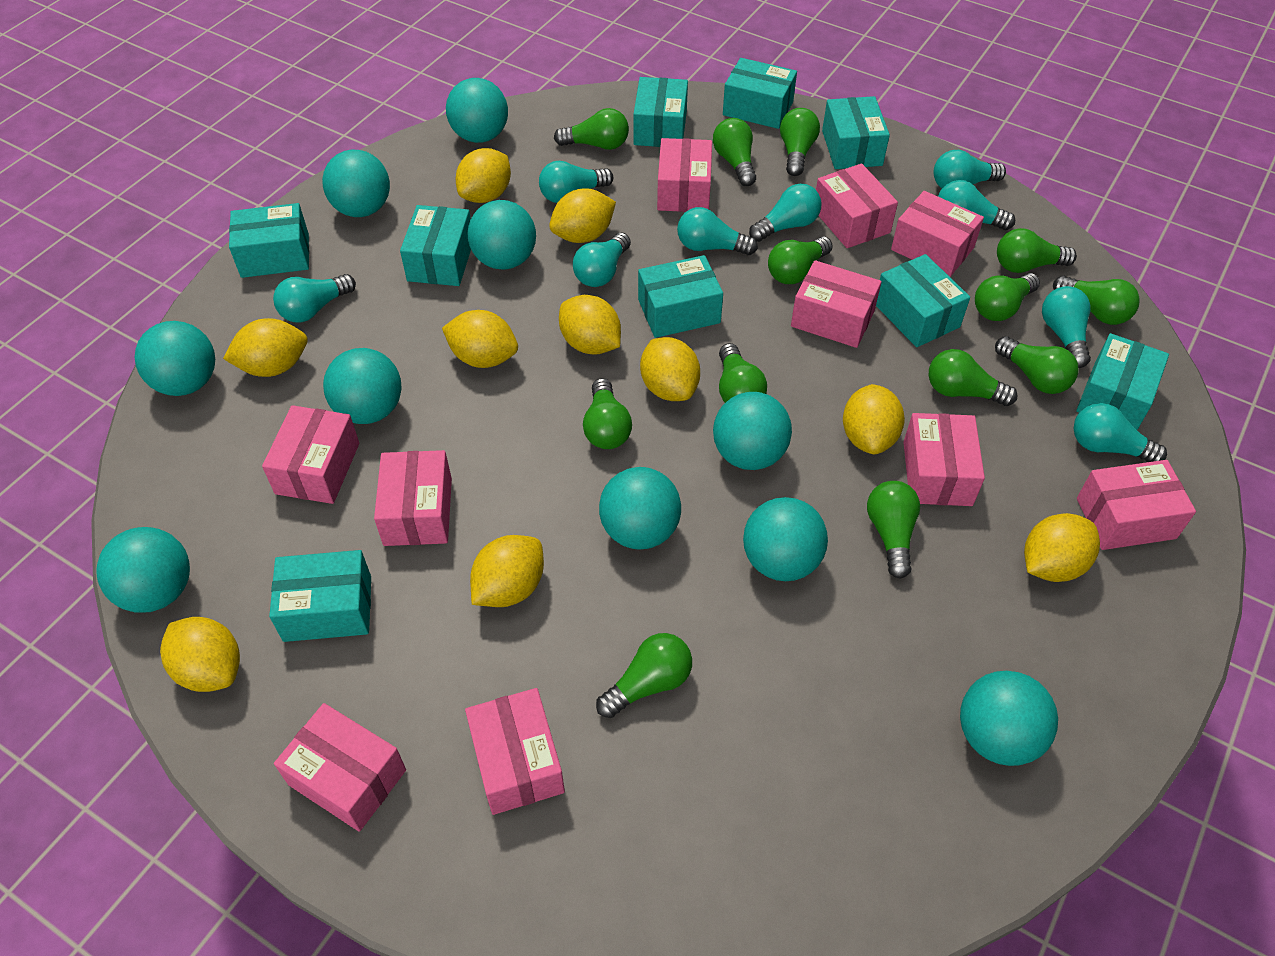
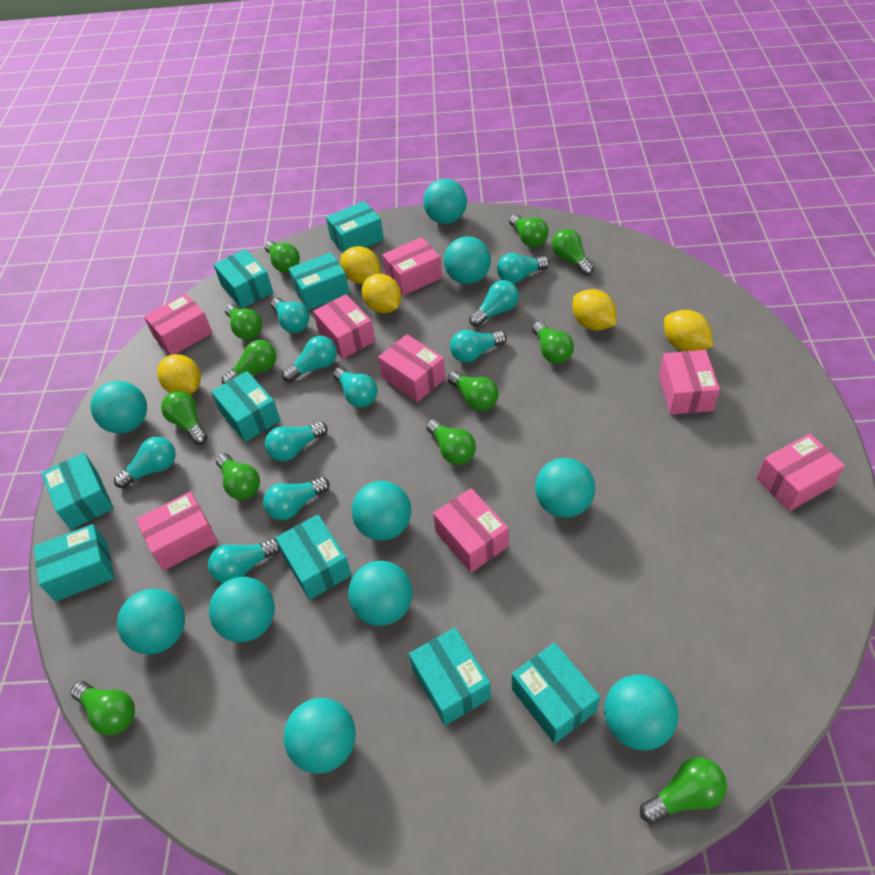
green light bulb: [554,108,629,150] [583,378,632,449] [596,633,692,718] [713,118,756,186] [719,343,767,403] [768,236,833,284] [780,108,820,176] [867,481,920,579] [928,349,1018,406] [975,273,1040,321] [995,336,1079,394] [997,228,1077,273] [1053,275,1140,325] = 13 -> [71,681,135,736] [161,391,207,445] [216,453,260,500] [222,340,276,384] [225,304,262,340] [264,241,300,273] [426,419,476,465] [448,371,499,411] [509,214,548,247] [532,321,574,364] [552,229,594,276] [640,757,727,824] = 12
pink box: [262,405,359,504] [274,703,406,832] [374,450,452,546] [465,688,565,815] [657,138,712,212] [791,260,881,348] [816,164,898,248] [891,191,984,277] [903,413,985,506] [1077,460,1196,550] = 10 -> [136,491,218,570] [144,294,212,355] [313,294,375,359] [378,334,446,402] [382,237,442,296] [433,488,509,572] [659,350,720,415] [756,434,845,511] = 8
turquoise light bulb: [273,274,356,322] [539,161,613,203] [573,232,631,287] [677,207,758,255] [749,184,822,242] [934,150,1006,188] [938,180,1015,230] [1042,286,1091,368] [1074,403,1167,462] = 9 -> [114,437,176,489] [208,539,280,583] [263,477,330,520] [265,421,327,461] [271,298,309,333] [282,336,337,382] [333,367,377,407] [450,330,507,363] [469,280,519,327] [497,253,549,284] = 10
yellow lemon: [160,617,240,692] [223,318,307,377] [442,310,518,368] [456,148,511,203] [470,535,544,607] [549,188,616,243] [559,295,621,355] [640,337,700,401] [843,384,905,454] [1024,513,1100,582] = 10 -> [157,354,201,395] [340,246,380,284] [362,274,401,313] [572,289,616,331] [664,310,713,351] = 5

